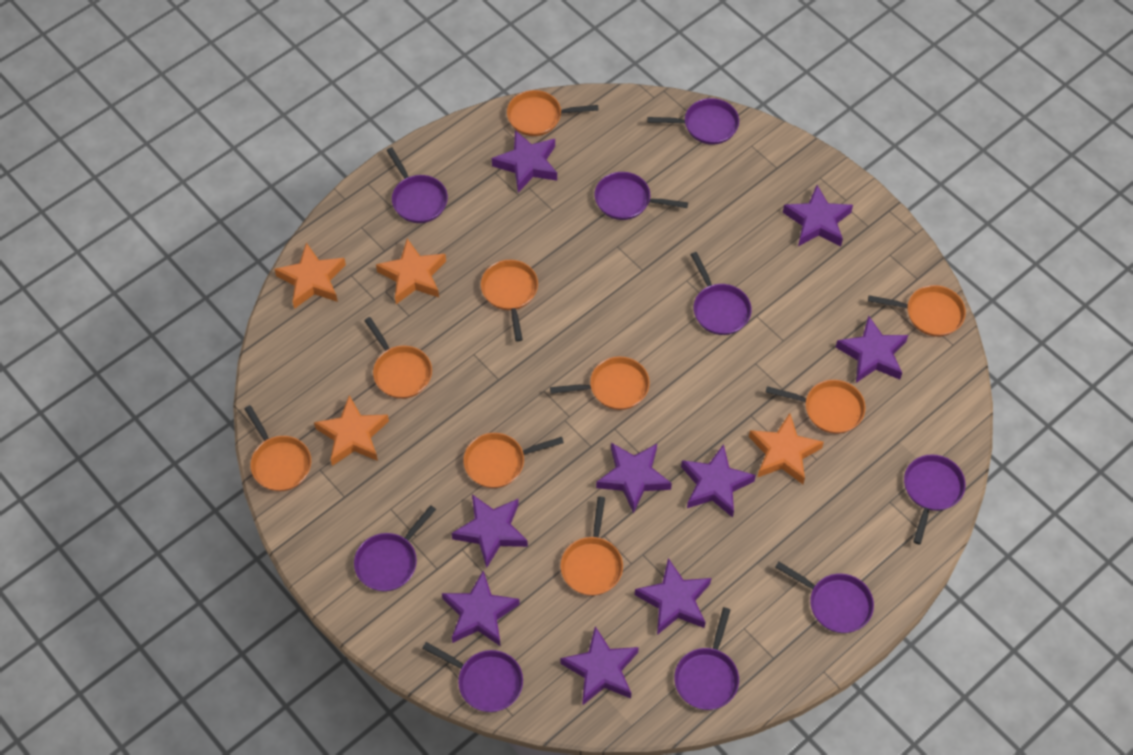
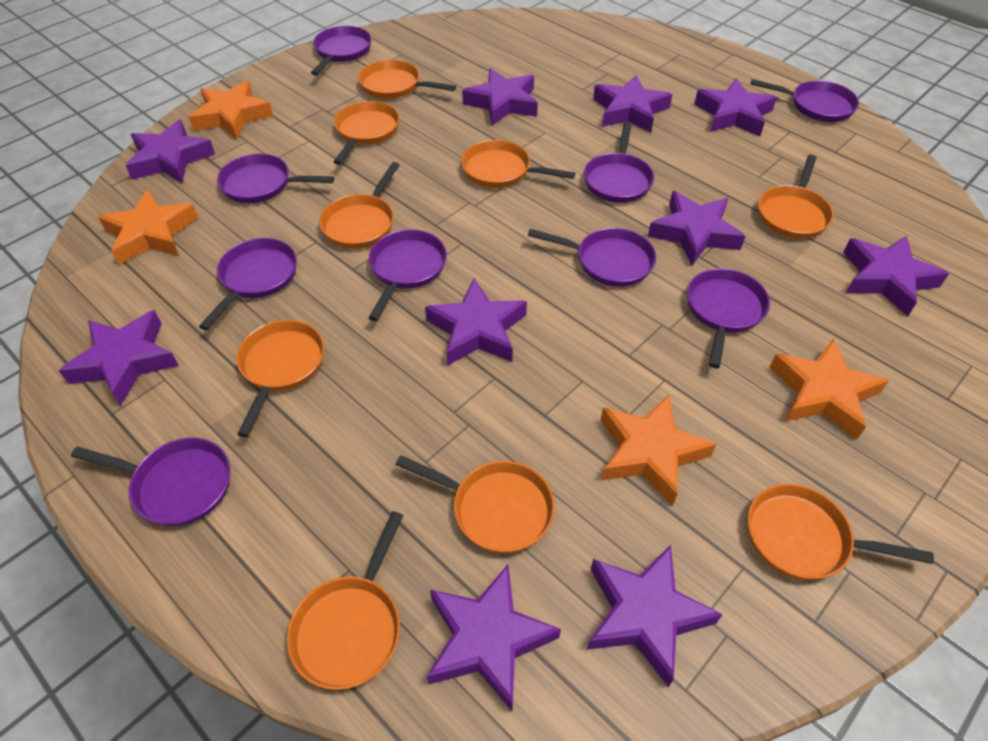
purple star: [442,571,520,647] [452,494,528,568] [492,130,557,193] [560,626,639,706] [596,443,672,514] [635,558,711,635] [681,444,756,518] [783,185,853,246] [835,316,908,383] = 9 -> [58,310,179,405] [125,120,215,183] [425,278,527,365] [427,565,561,711] [462,68,538,126] [587,545,723,687] [593,75,673,133] [648,191,745,265] [694,78,777,136] [843,235,949,316] = 10

